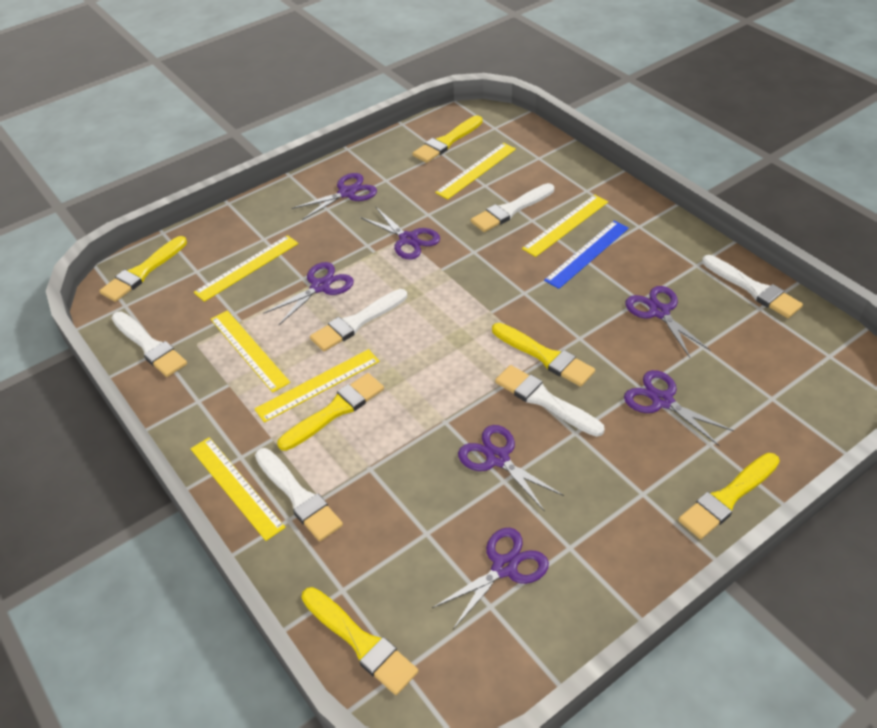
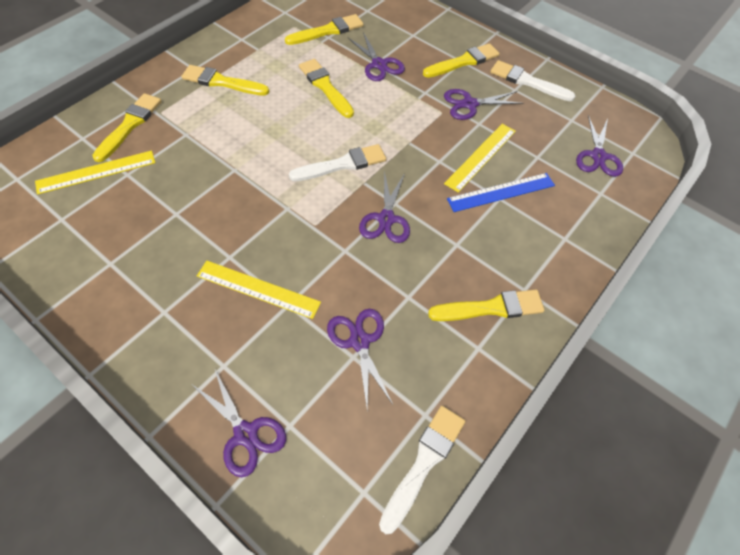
purple scissors: [263,262,354,325] [292,173,377,220] [360,207,440,259] [432,528,549,629] [458,425,564,512] [624,370,734,446] [625,286,710,358] = 7 -> [193,370,286,477] [327,309,393,407] [348,32,405,81] [359,171,410,243] [444,89,524,120] [576,115,623,177] = 6
white brush: [111,312,187,377] [255,448,343,541] [310,289,407,351] [471,183,554,232] [495,365,605,437] [702,255,803,318] = 6 -> [289,144,386,181] [379,406,466,534] [490,60,576,101] = 3
yellow ruler: [190,437,286,541] [194,235,299,302] [211,310,290,393] [254,349,379,423] [435,143,516,199] [522,195,608,257] = 6 -> [35,151,155,194] [197,261,321,319] [444,124,516,193] = 3

